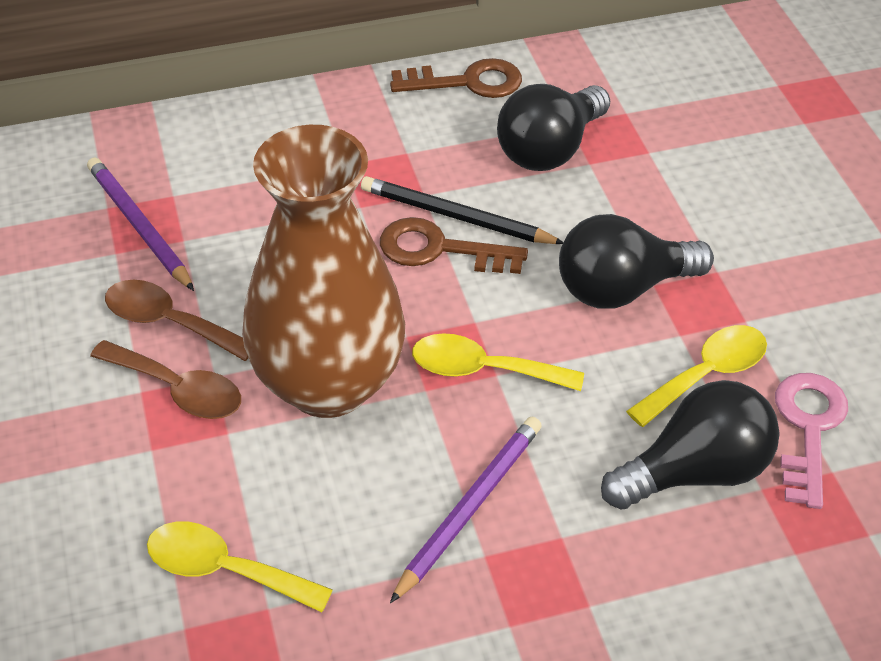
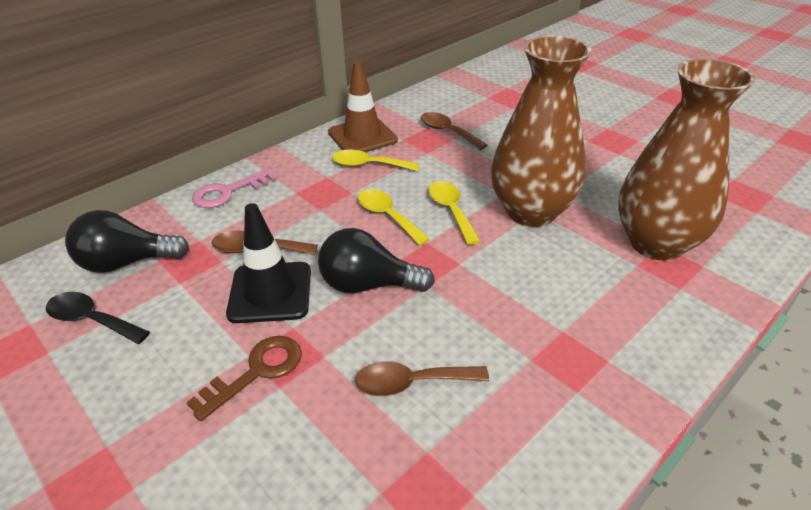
black light bulb: [497,84,610,171] [559,214,714,309] [601,380,780,510] = 3 -> [65,210,189,273] [318,228,435,294] = 2
black pencil: [361,176,563,244] = 1 -> none = 0
black spoon: none = 0 -> [46,292,150,344] = 1
black traffic cone: none = 0 -> [226,203,311,323] = 1
brown key: [380,217,528,274] [390,58,522,98] = 2 -> [186,336,302,422] = 1
brown spoon: [90,340,241,419] [105,280,248,361] = 2 -> [211,230,318,255] [355,361,489,396] [421,112,487,150] = 3
brown traffic cone: none = 0 -> [328,61,398,153] = 1
brown vase: [242,125,405,418] = 1 -> [491,36,592,227] [618,58,755,261] = 2
purple pencil: [87,157,194,291] [390,416,542,603] = 2 -> none = 0

